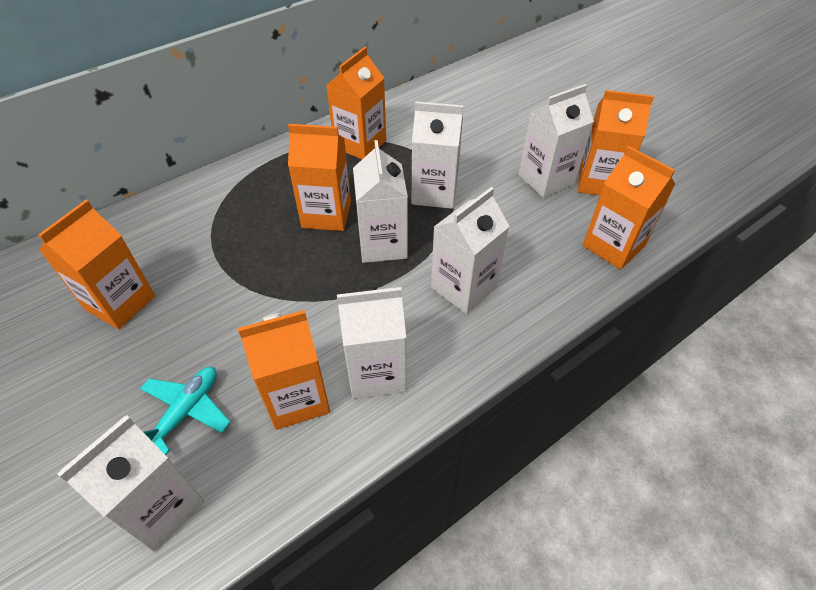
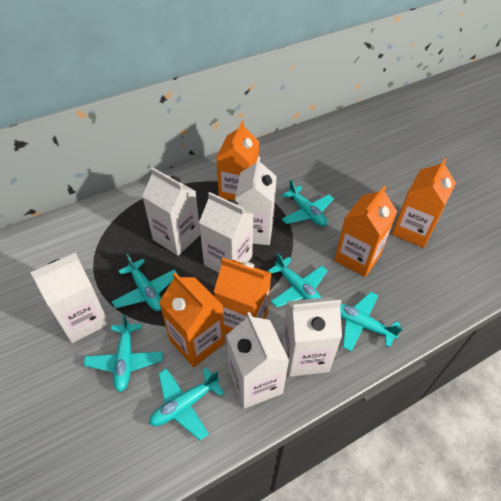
orange carton: [38,200,155,330] [238,310,330,430] [288,124,351,231] [326,47,386,159] [578,90,654,195] [583,146,675,270] = 6 -> [159,273,225,367] [214,258,271,334] [216,121,259,201] [334,185,397,277] [392,158,456,248] = 5
turquoise plane: [140,367,230,455] = 1 -> [84,314,163,392] [112,254,179,311] [149,368,224,440] [268,253,328,308] [281,180,334,227] [340,292,403,352] = 6

